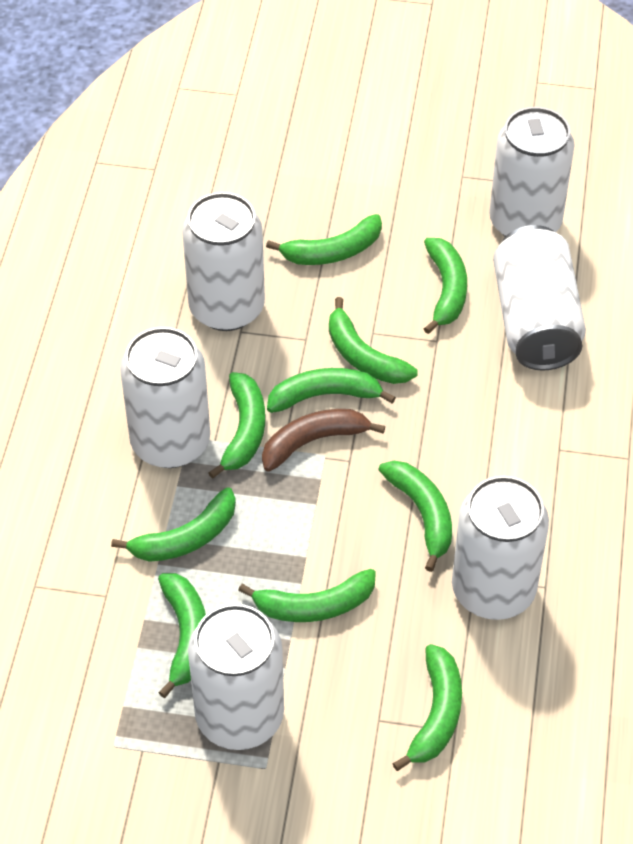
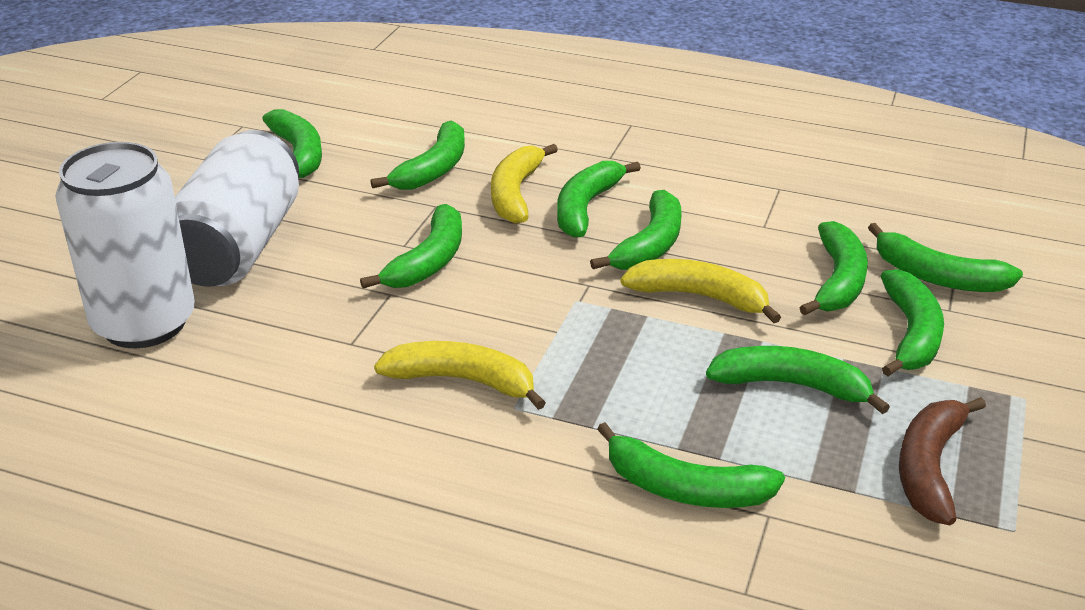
white can: [120,327,210,468] [182,192,265,331] [188,604,284,750] [452,476,549,620] [489,107,575,236] [493,225,586,371] = 6 -> [55,142,195,348] [175,130,299,287] = 2
yellow banana: none = 0 -> [374,341,546,410] [491,144,558,224] [620,259,781,323] = 3

